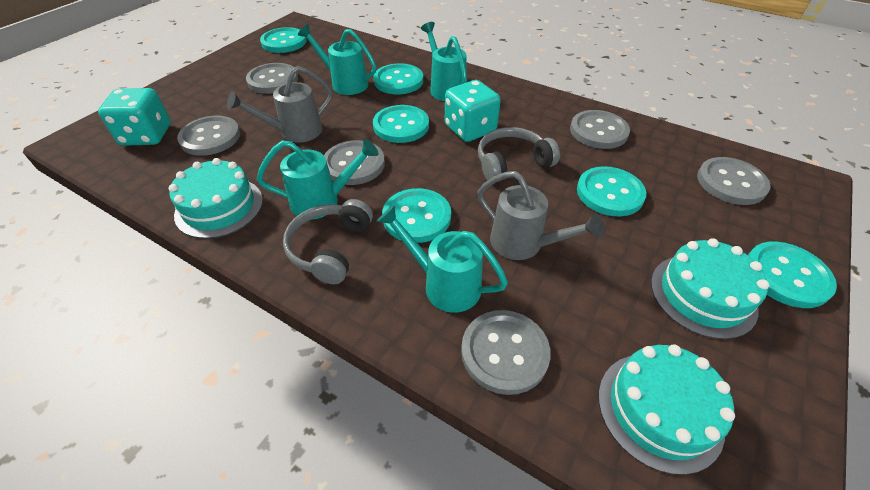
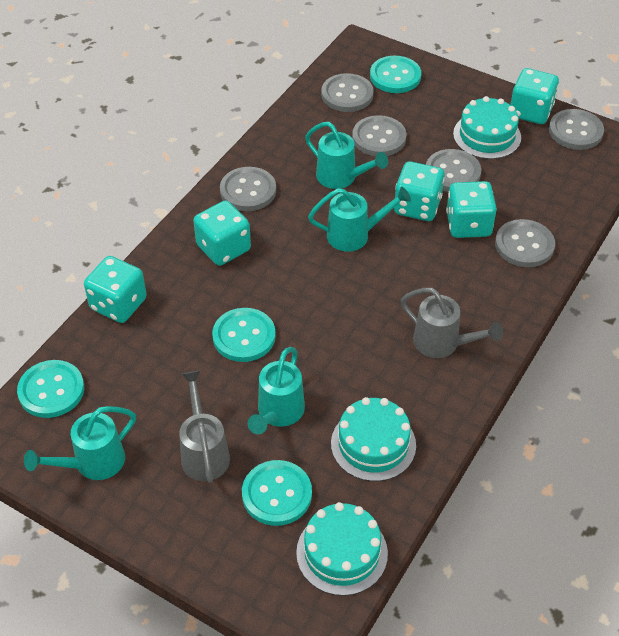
grey headphones: [283,199,373,284] [478,127,560,181] = 2 -> none = 0
turquoise button: [260,27,307,53] [373,63,423,94] [373,105,429,143] [382,188,451,243] [577,166,646,217] [748,242,837,308] = 6 -> [17,360,84,418] [212,308,276,362] [242,460,312,526] [370,56,421,93] = 4
turquoise dice: [98,88,171,146] [445,80,501,142] = 2 -> [84,256,147,323] [193,201,251,266] [394,161,445,221] [446,181,497,238] [510,68,559,124] = 5

